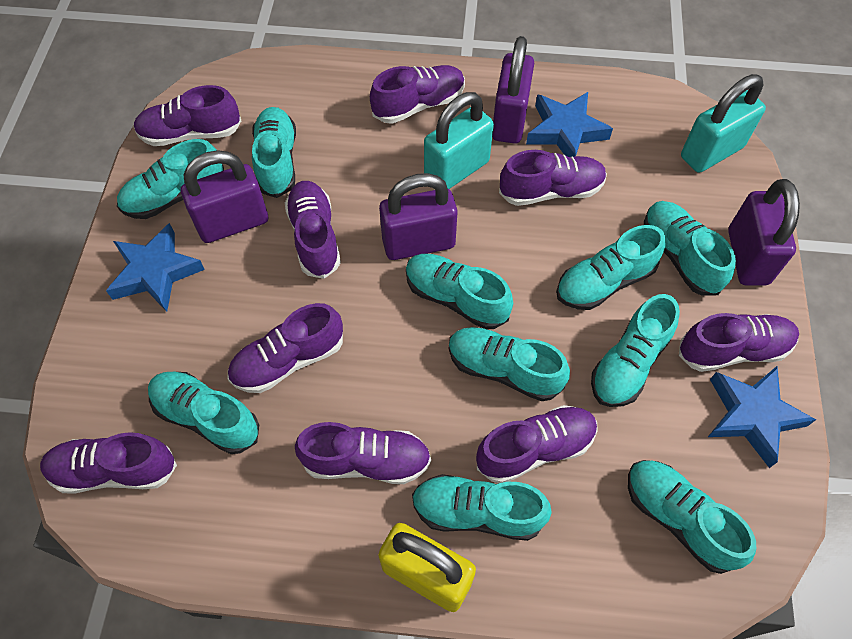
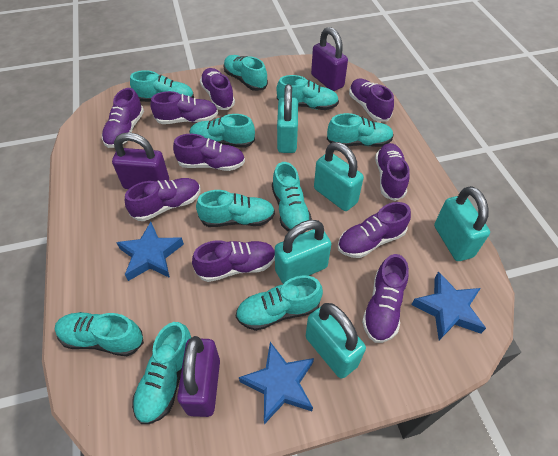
purple padlock: [181,150,268,243] [379,173,458,260] [492,36,534,144] [728,179,800,286] = 4 -> [112,132,169,189] [177,336,220,417] [311,27,348,91] = 3
purple shoe: [40,432,177,494] [134,85,241,146] [227,303,343,393] [285,181,341,279] [295,422,431,484] [370,65,465,124] [476,405,598,483] [499,150,607,206] [679,313,799,372] = 9 -> [102,88,144,148] [125,178,200,221] [150,91,218,124] [173,134,245,171] [192,240,275,282] [200,68,235,110] [338,202,411,258] [349,78,394,122] [362,254,409,343] [375,143,410,201] = 10
turquoise padlock: [424,92,494,189] [681,74,766,173] = 2 -> [275,220,331,284] [277,84,298,153] [306,303,366,379] [314,142,364,211] [434,186,490,261] = 5
yellow padlock: [378,523,476,612] = 1 -> none = 0

